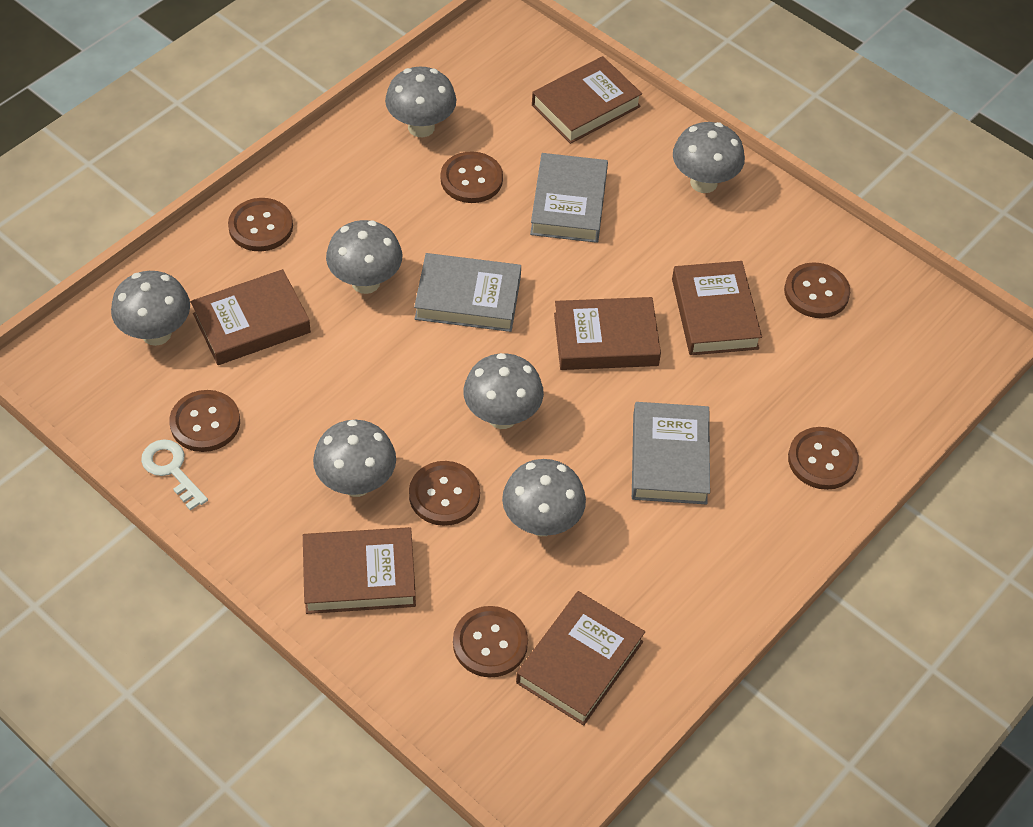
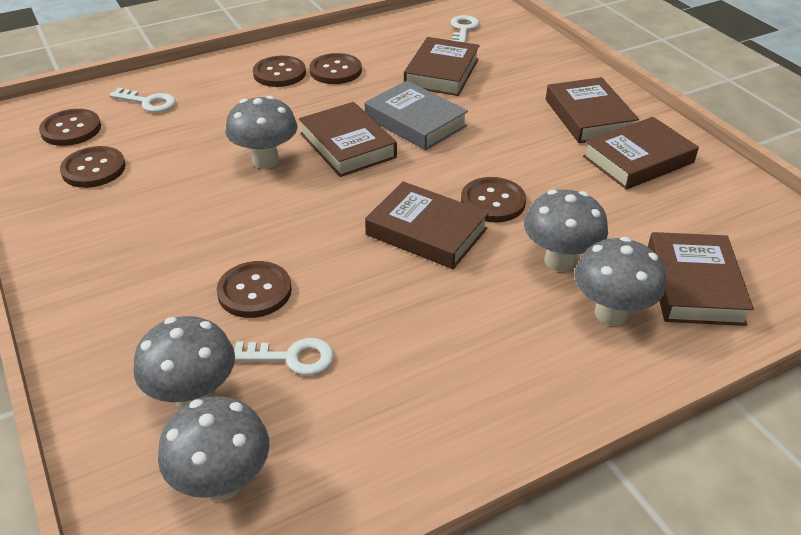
brown button: [169,390,240,452] [228,198,293,251] [409,461,480,526] [441,151,503,203] [453,606,528,677] [784,262,850,318] [788,427,859,490] = 7 -> [39,109,101,146] [60,146,126,188] [217,261,292,318] [253,56,306,87] [309,53,362,84] [461,177,526,222] = 6
grey book: [414,253,521,332] [530,153,608,243] [632,402,710,504] = 3 -> [365,81,468,150] = 1
grey mushroom: [111,271,190,346] [313,420,396,497] [326,220,402,294] [385,67,457,137] [463,353,544,429] [502,459,586,536] [673,122,745,193] = 7 -> [134,316,235,409] [158,396,270,501] [225,96,297,169] [524,190,608,271] [575,237,666,326] = 5
white key: [141,439,208,511] = 1 -> [109,88,176,112] [234,338,334,375] [451,15,479,42] = 3

